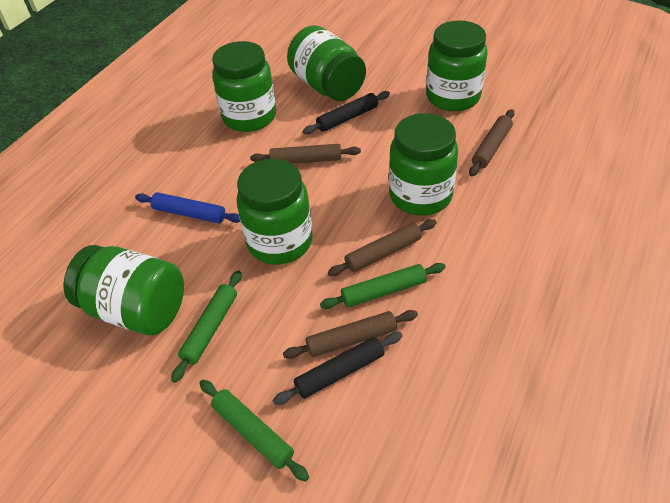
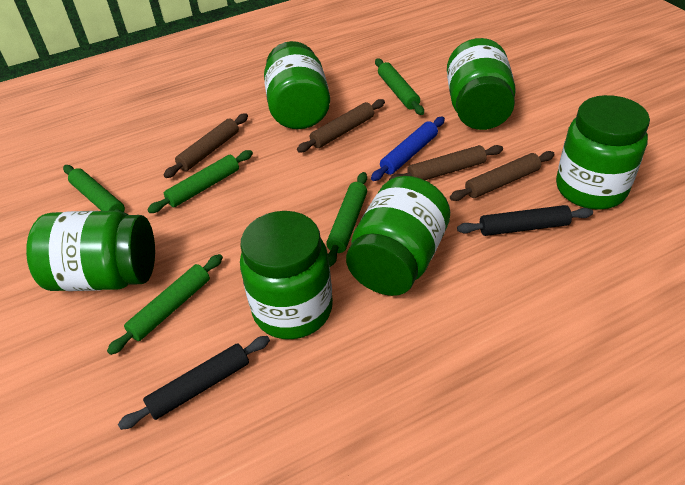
green rolling pin: [171,271,242,383] [199,380,309,482] [320,263,446,309] = 3 -> [63,165,128,215] [107,254,223,355] [147,150,253,213] [326,172,367,267] [375,58,424,115] = 5

